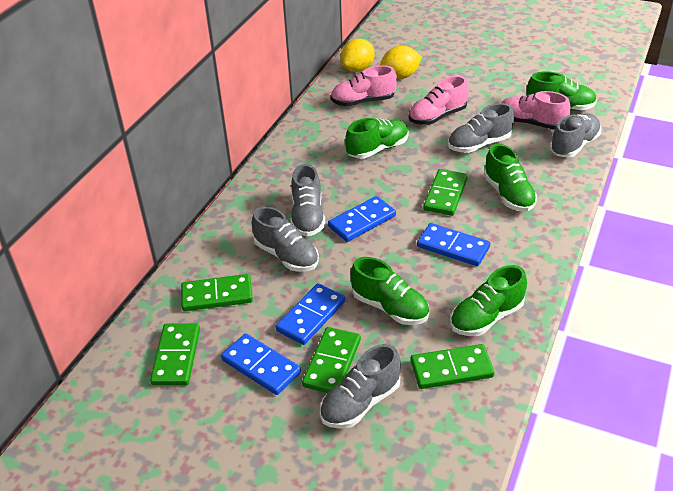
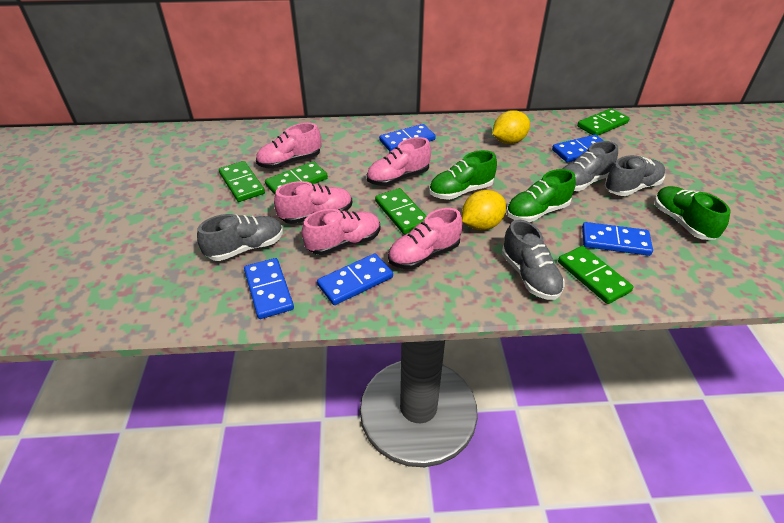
blue domino: [221,333,301,395] [276,283,345,345] [328,196,396,242] [417,223,490,266] = 4 -> [244,258,294,319] [317,253,393,305] [379,124,436,151] [552,135,604,163] [582,222,653,256] = 5
green shoe: [345,118,409,159] [351,257,429,325] [450,265,527,336] [484,144,537,211] [526,71,597,111] = 5 -> [429,150,497,200] [506,169,576,222] [654,186,731,240] = 3
grey shoe: [252,206,319,272] [291,164,325,237] [320,344,401,429] [448,103,514,153] [550,114,601,157] = 5 -> [197,214,283,261] [502,219,564,300] [562,141,618,191] [605,155,665,196] = 4
pink shoe: [330,65,397,106] [409,76,469,125] [501,91,571,130] = 3 -> [256,123,321,169] [274,181,352,224] [302,209,380,255] [367,137,431,186] [388,208,462,269] = 5

